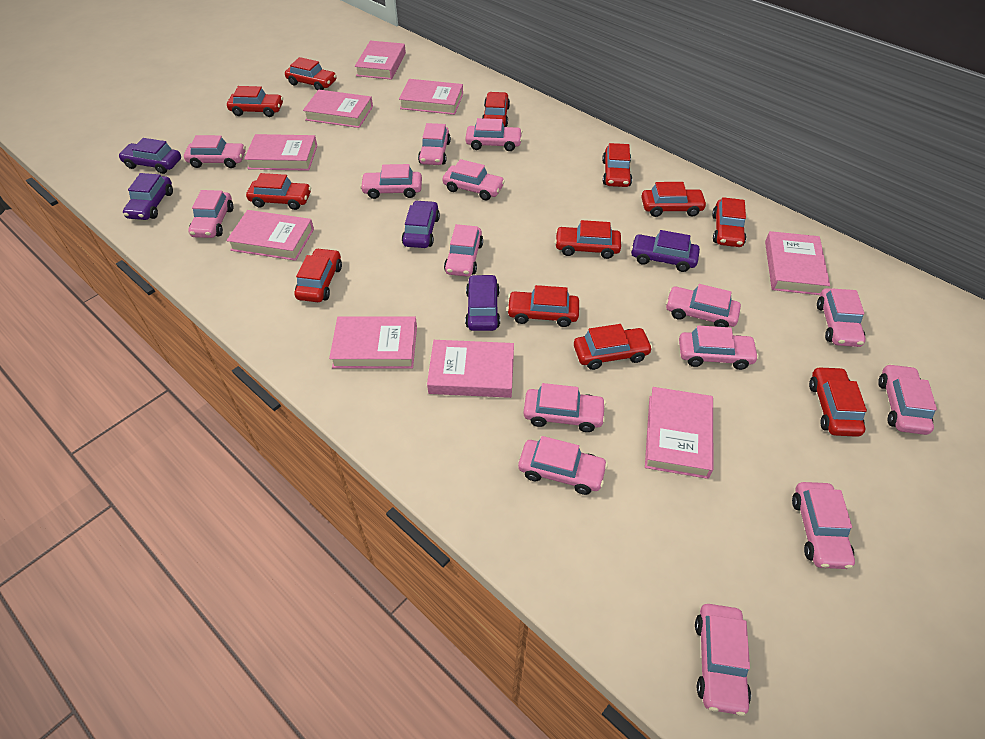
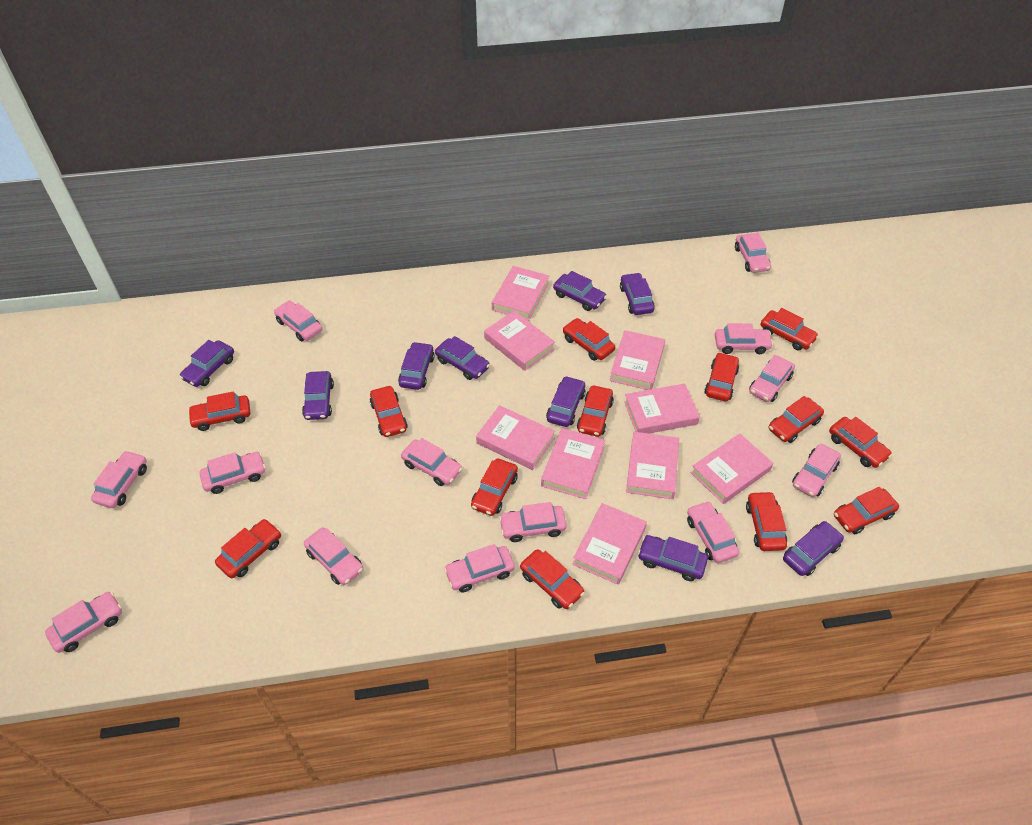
pink car: [184,135,246,168] [188,190,233,238] [360,164,422,199] [418,123,451,165] [442,159,505,200] [444,224,483,277] [465,118,523,151] [518,436,608,495] [523,383,606,432] [666,284,741,327] [679,325,759,370] [695,604,751,716] [792,482,855,569] [817,288,866,347] [878,364,937,435] = 15 -> [45,592,122,653] [91,451,147,508] [199,452,266,494] [274,301,322,341] [304,528,363,585] [401,438,462,486] [444,544,515,592] [499,502,567,542] [687,501,739,563] [715,323,773,354] [735,233,771,273] [749,355,795,402] [792,444,841,497] = 13
purple car: [118,138,181,174] [123,173,173,220] [402,200,440,248] [465,274,500,331] [631,230,700,272] = 5 -> [180,340,234,387] [302,371,334,420] [398,342,435,390] [435,336,490,380] [546,376,586,427] [553,271,607,311] [620,273,655,315] [638,535,708,581] [783,521,844,576] = 9
red car: [227,86,283,117] [246,173,311,210] [285,57,337,91] [294,248,342,302] [482,92,510,127] [507,285,579,327] [555,220,621,259] [574,324,653,370] [602,143,632,187] [641,182,707,217] [712,197,746,247] [809,366,867,437] = 12 -> [188,391,250,431] [215,519,281,578] [370,386,408,437] [471,458,518,516] [520,549,585,609] [563,318,615,361] [577,386,614,437] [704,352,740,401] [746,491,787,551] [761,308,819,351] [768,396,824,443] [829,417,892,468] [834,487,899,534] = 13

